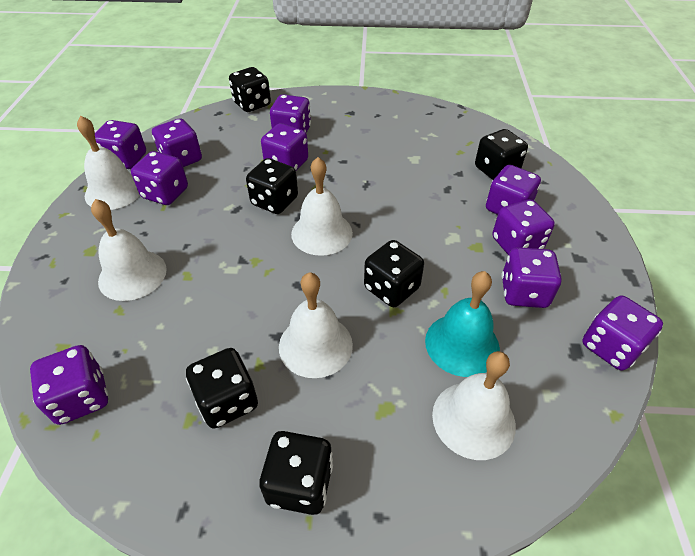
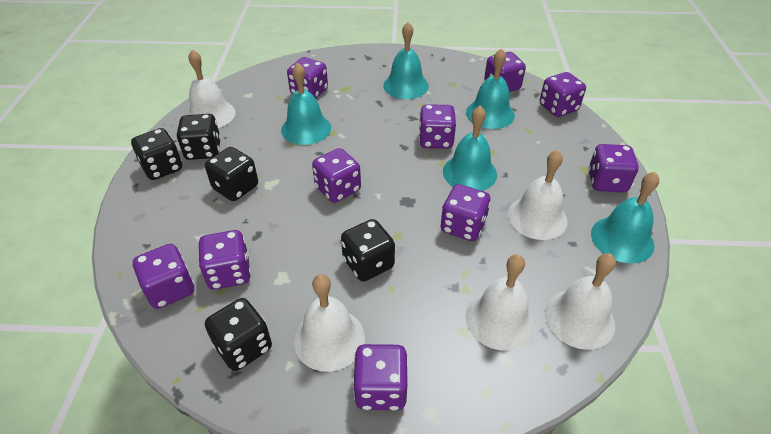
black dice: [186,348,258,428] [229,67,271,112] [246,158,298,214] [259,431,333,515] [364,240,424,307] [475,129,528,180] = 6 -> [131,128,182,180] [176,114,221,160] [205,147,258,201] [205,298,272,371] [341,219,395,282] = 5
turquoise bell: [425,271,500,377] = 1 -> [281,63,331,145] [383,22,429,99] [443,106,497,191] [466,48,515,129] [591,172,659,263] = 5

